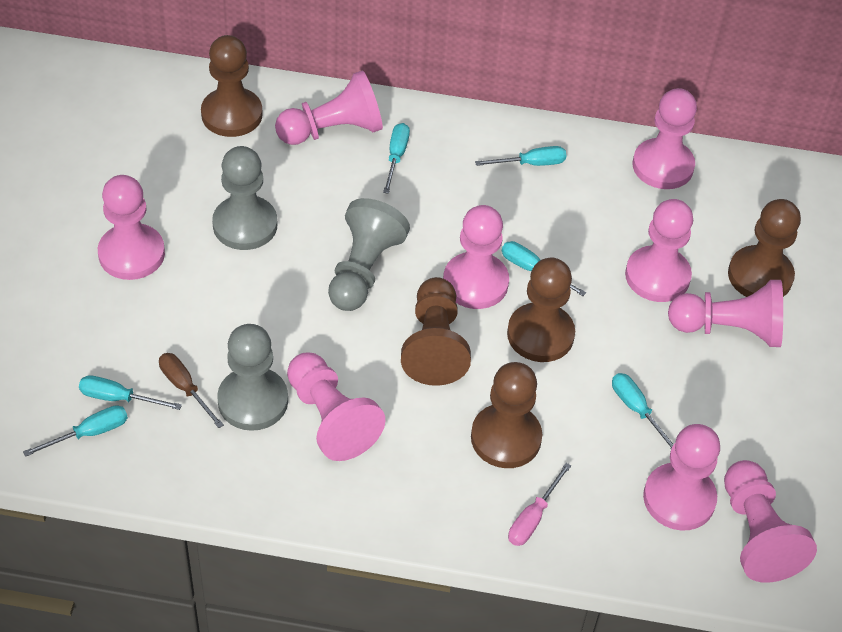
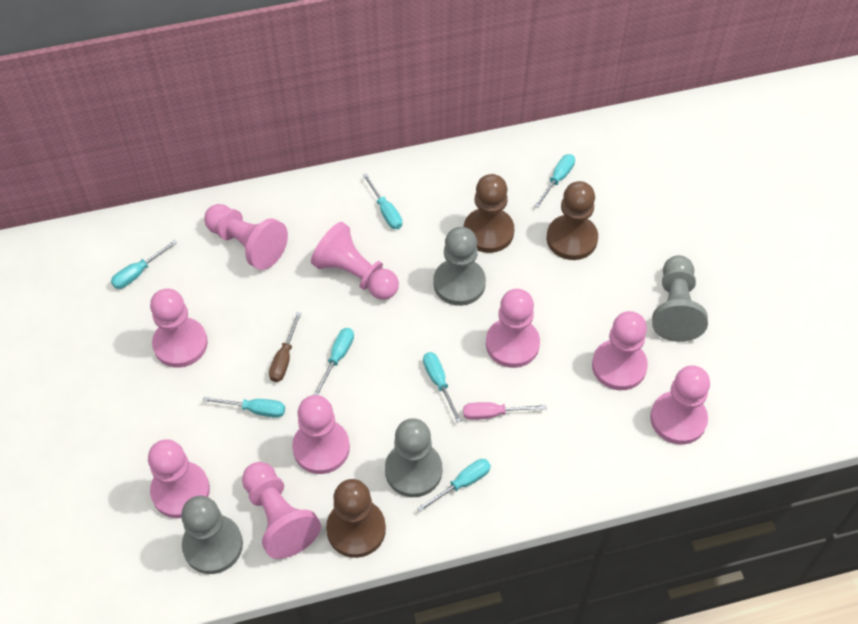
brown pawn: [201,35,263,137] [401,277,471,386] [471,362,542,468] [507,258,575,362] [728,199,801,297] = 5 -> [326,479,386,558] [464,174,514,253] [547,181,598,260] = 3
grey pawn: [212,146,277,250] [217,324,288,431] [328,198,410,311] = 3 -> [181,496,243,574] [385,418,442,497] [433,227,486,306] [652,255,708,342] = 4
turquoise screwdriver: [23,405,128,457] [79,375,182,410] [383,123,410,194] [475,146,566,166] [502,241,586,296] [612,373,674,449] = 6 -> [111,240,177,289] [203,396,285,418] [313,328,354,395] [362,174,402,229] [417,459,491,512] [423,352,462,423] [534,154,575,207] = 7

